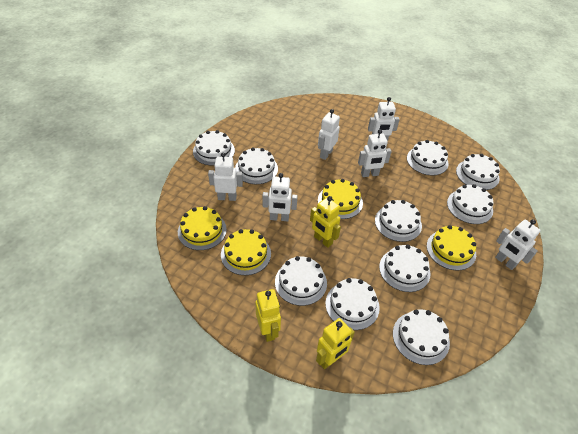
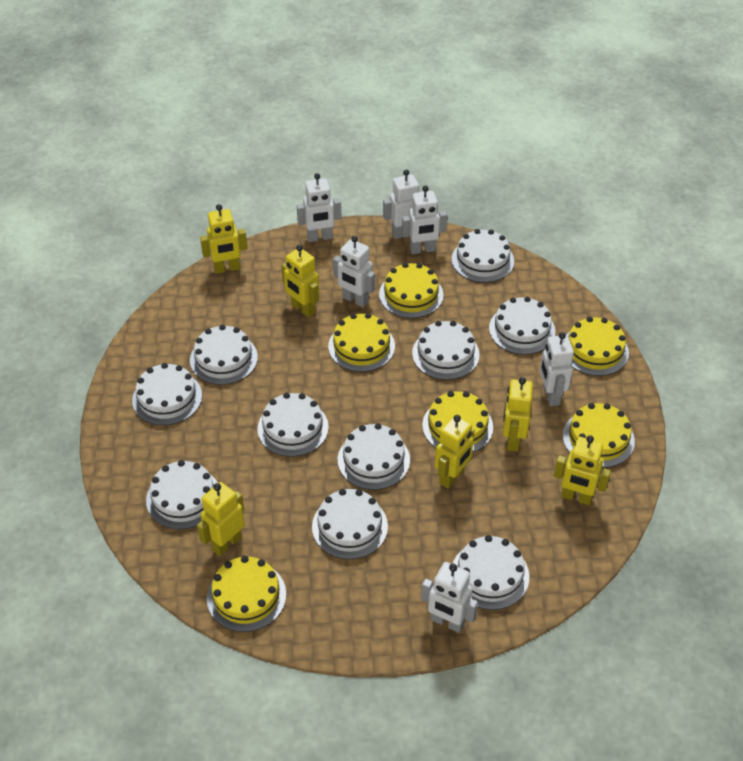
yellow cake: [178,206,227,250] [221,229,271,275] [318,179,363,219] [427,225,476,271] = 4 -> [207,556,286,632] [328,313,395,372] [379,263,444,318] [422,391,493,453] [563,403,635,468] [567,317,629,376] = 6
yellow robot: [255,289,281,342] [310,196,341,248] [316,318,355,369] = 3 -> [197,482,245,556] [200,204,248,274] [281,245,319,317] [435,415,475,489] [503,377,533,451] [554,435,611,505] = 6

